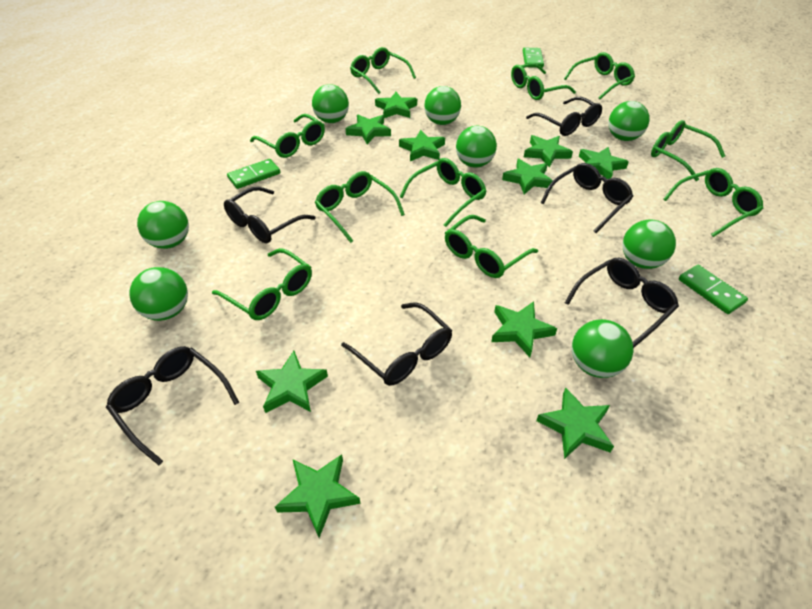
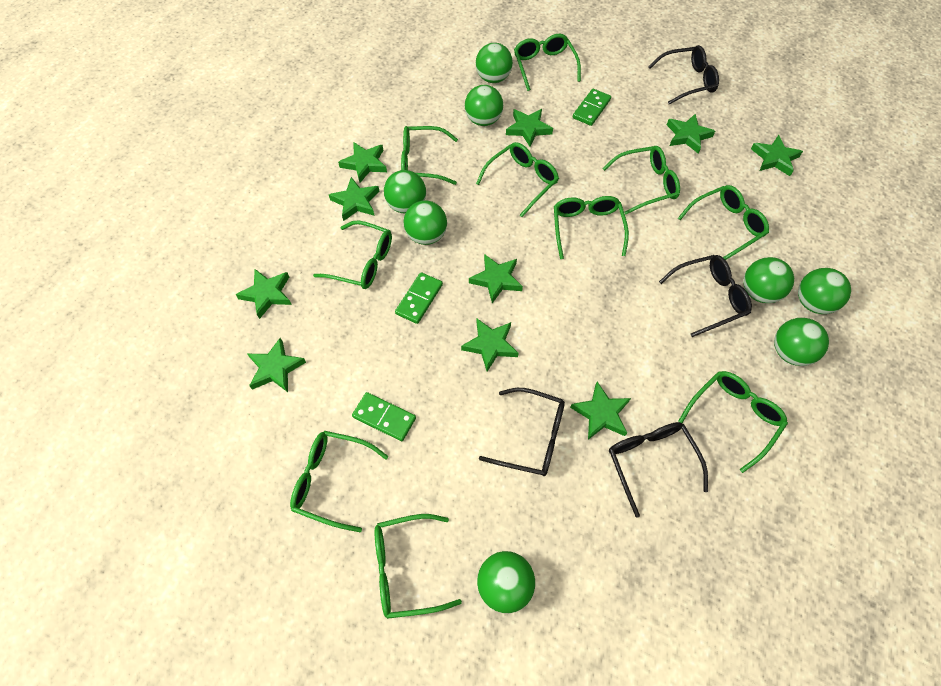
black glasses: [106,346,240,465] [224,187,316,243] [341,302,452,386] [526,97,602,136] [540,163,633,233] [565,258,679,348] = 6 -> [479,388,565,476] [609,422,708,517] [648,45,719,105] [659,255,752,337] = 4

